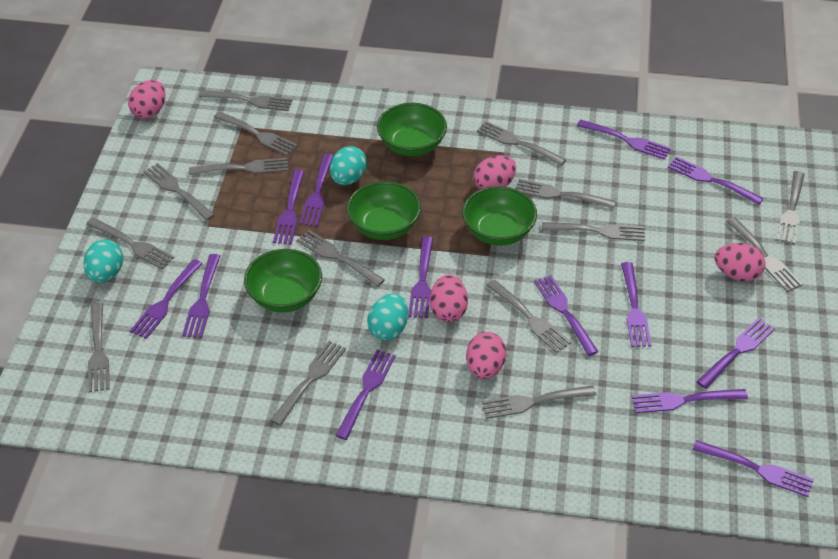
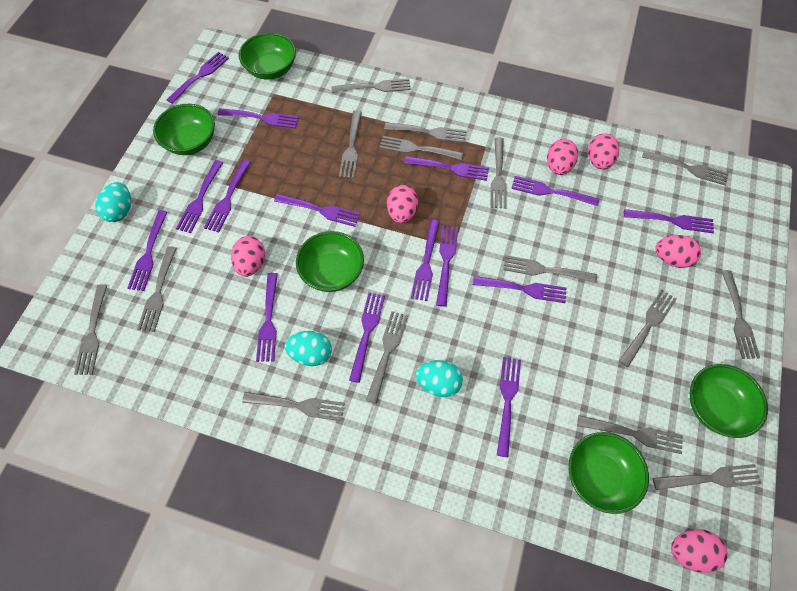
green bowl: [244,249,322,312] [347,181,421,240] [377,103,447,156] [462,186,537,245] = 4 -> [153,104,215,155] [239,33,296,80] [296,231,364,292] [568,432,649,514] [690,364,768,438] = 5
pink egg: [128,80,165,119] [430,275,468,322] [466,332,506,379] [473,155,516,190] [715,243,765,281] = 5 -> [231,236,265,277] [387,185,418,223] [547,139,578,175] [588,133,619,170] [655,235,701,268] [671,529,728,573] = 6
purple fork: [130,259,203,339] [182,254,220,338] [273,170,304,244] [299,154,334,226] [335,350,396,440] [408,236,433,319] [534,275,599,356] [577,119,671,160] [621,262,652,347] [631,389,748,413] [668,157,764,205] [693,440,814,497] [696,318,775,389] = 13 -> [127,210,167,291] [166,52,229,104] [176,160,223,233] [204,160,251,233] [218,108,299,129] [256,273,278,362] [274,194,360,227] [349,292,385,383] [404,156,489,181] [411,220,440,301] [436,225,458,307] [473,276,566,303] [497,357,521,457] [511,176,599,206] [624,209,714,233] = 15

